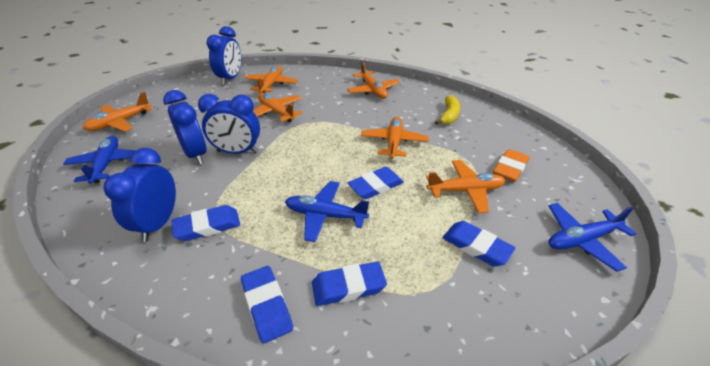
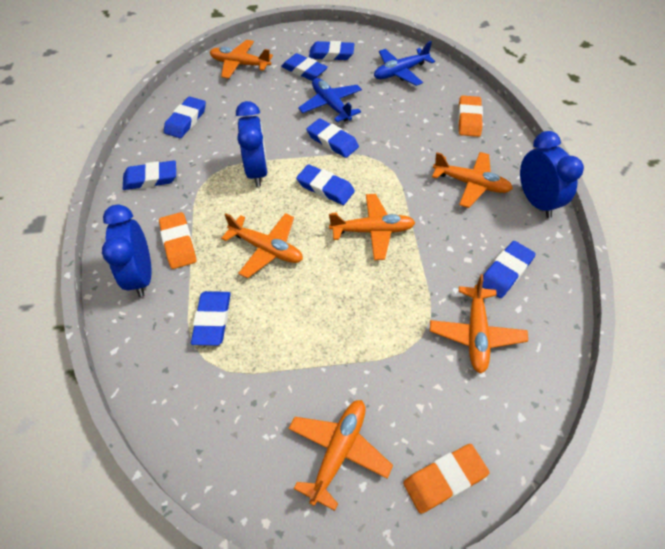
blue clock: [104,148,176,242] [163,90,207,164] [198,94,260,154] [206,26,241,85] = 4 -> [102,204,151,297] [236,101,268,187] [520,131,584,218] = 3
blue eraser: [172,205,240,241] [241,266,293,344] [312,261,387,306] [348,167,404,199] [443,221,515,267] = 5 -> [123,160,176,190] [164,97,206,138] [191,291,231,346] [281,53,328,81] [296,164,355,205] [307,118,359,158] [309,41,354,60] [482,241,536,298] = 8
blue plane: [63,136,136,184] [285,181,369,242] [549,203,636,272] = 3 -> [298,78,362,122] [374,41,435,86] = 2
orange eraser: [493,149,529,182] = 1 -> [159,212,197,269] [403,444,490,514] [458,95,483,137] = 3
yellow banana: [435,95,460,125] = 1 -> none = 0

